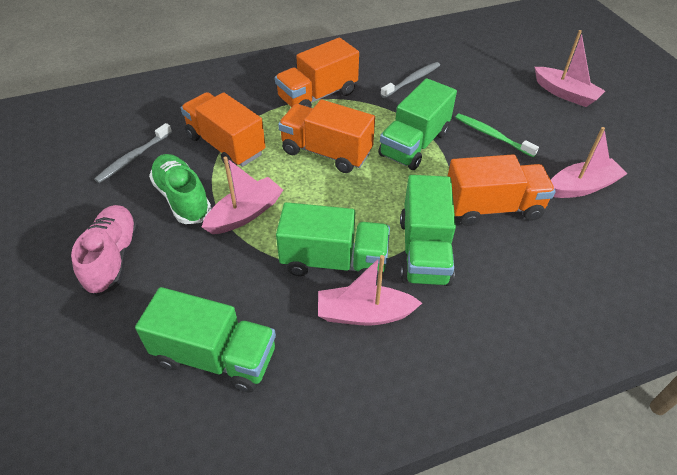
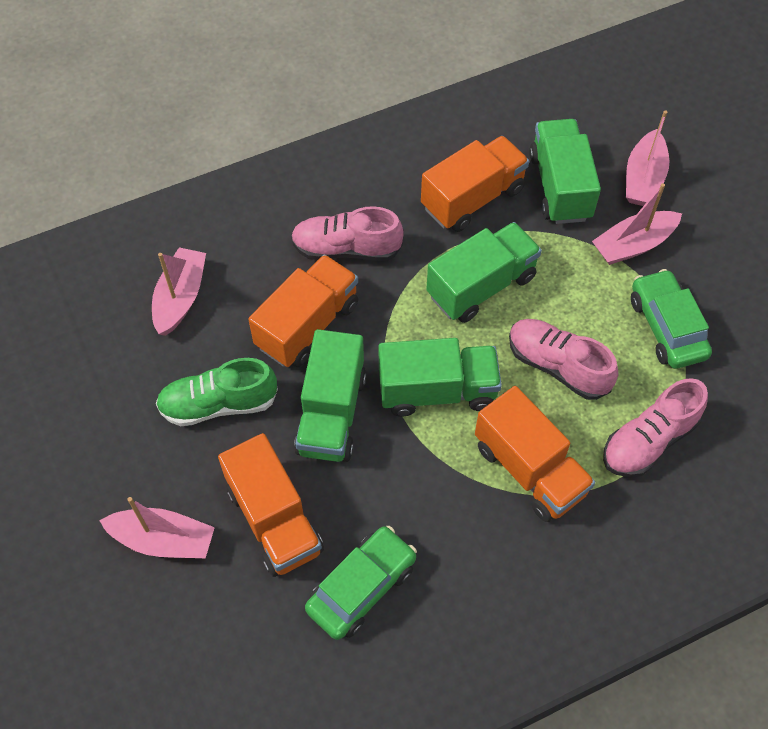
green car: none = 0 -> [305,526,417,640] [631,269,712,369] = 2
green toothbrush: [455,114,539,157] = 1 -> none = 0
grey toothbrush: [94,123,172,183] [380,62,440,98] = 2 -> none = 0
pink shoe: [71,205,138,297] = 1 -> [291,206,404,261] [509,319,618,400] [603,378,708,477] = 3

